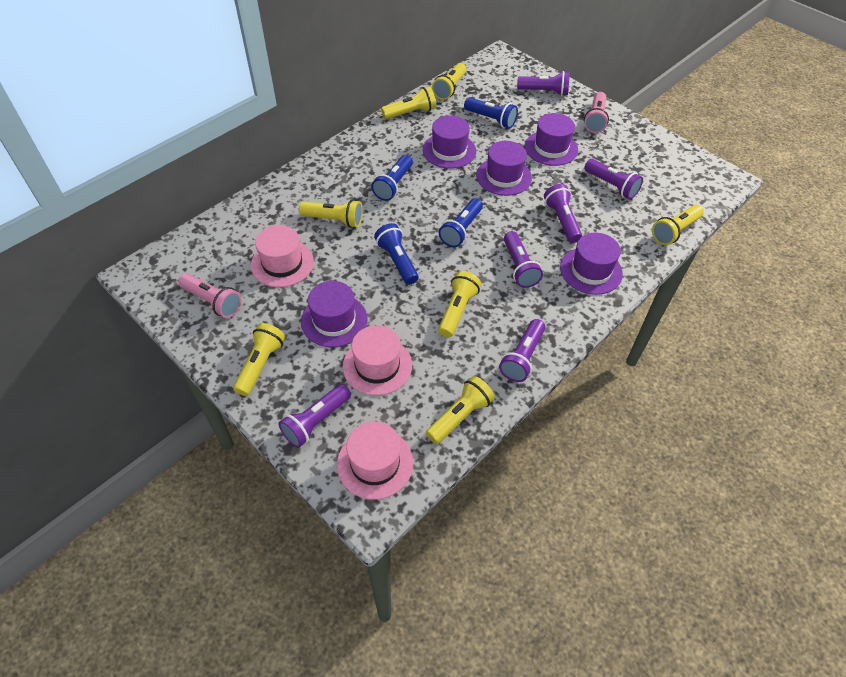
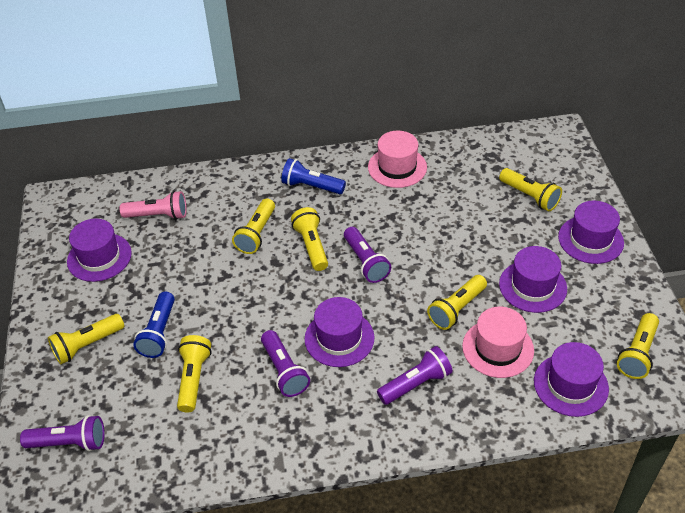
blue flashlight: [371,155,413,201] [374,223,419,285] [439,198,483,247] [464,97,518,129] = 4 -> [133,291,175,358] [281,158,346,194] = 2
pink flashlight: [178,273,241,318] [584,92,609,133] = 2 -> [119,191,187,220] = 1
pink hat: [251,225,314,287] [337,422,413,500] [343,325,412,396] = 3 -> [368,131,427,188] [462,307,534,378] = 2
purple flashlight: [278,384,351,448] [499,319,546,382] [504,231,543,288] [517,71,570,96] [544,184,582,243] [584,159,643,199] = 6 -> [20,415,105,451] [261,330,310,397] [344,227,391,283] [377,346,452,405] = 4

